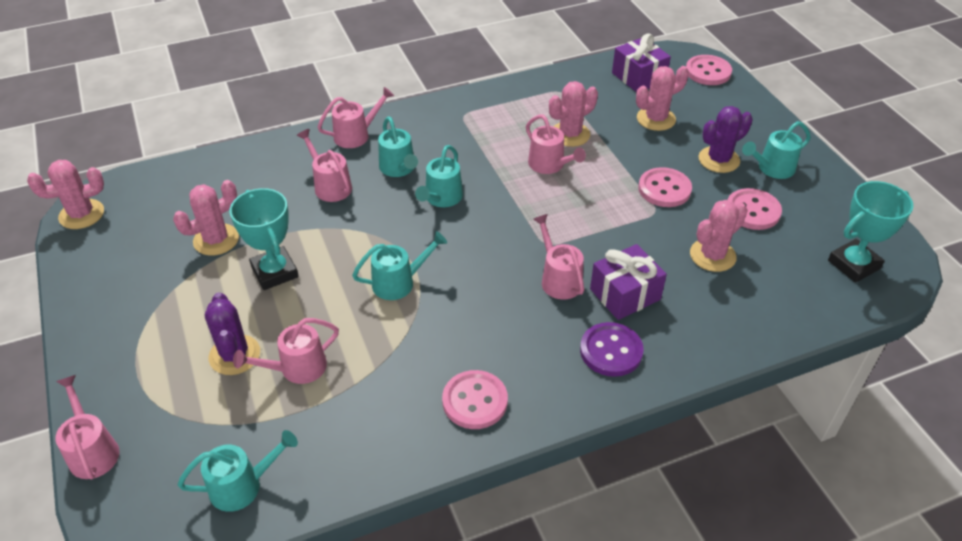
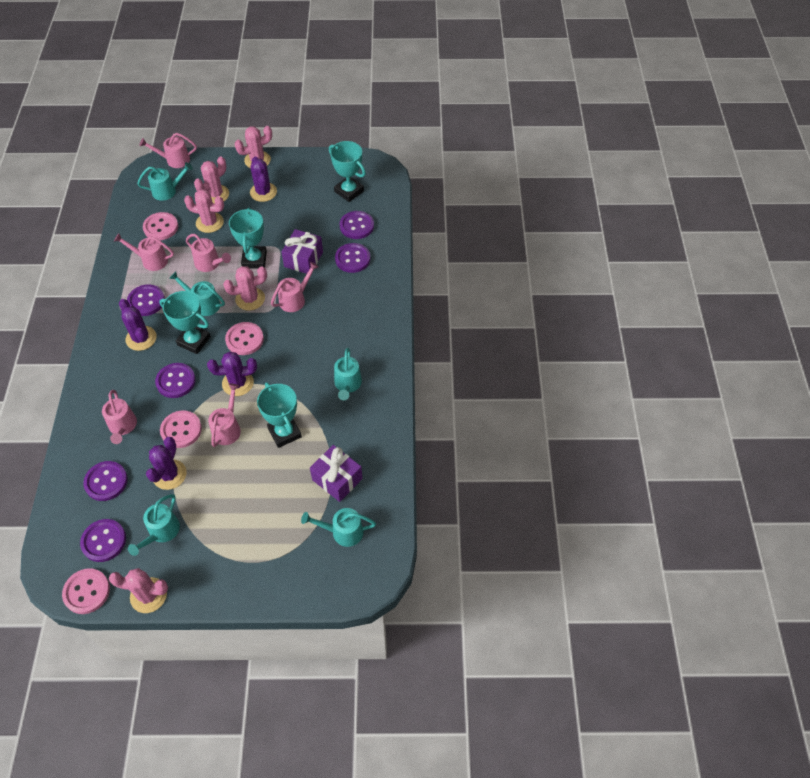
purple button: [580,322,644,377] = 1 -> [80,519,126,562] [83,461,128,501] [127,284,165,316] [155,363,196,398] [335,243,370,273] [340,211,374,239] = 6
purple cactus: [205,292,260,375] [699,106,753,173] = 2 -> [119,299,157,351] [146,437,186,490] [207,351,257,396] [250,157,277,202] = 4
turquoise trophy: [230,188,299,290] [828,181,913,283] = 2 -> [159,291,211,354] [229,208,267,268] [257,382,302,448] [329,141,366,202] = 4

